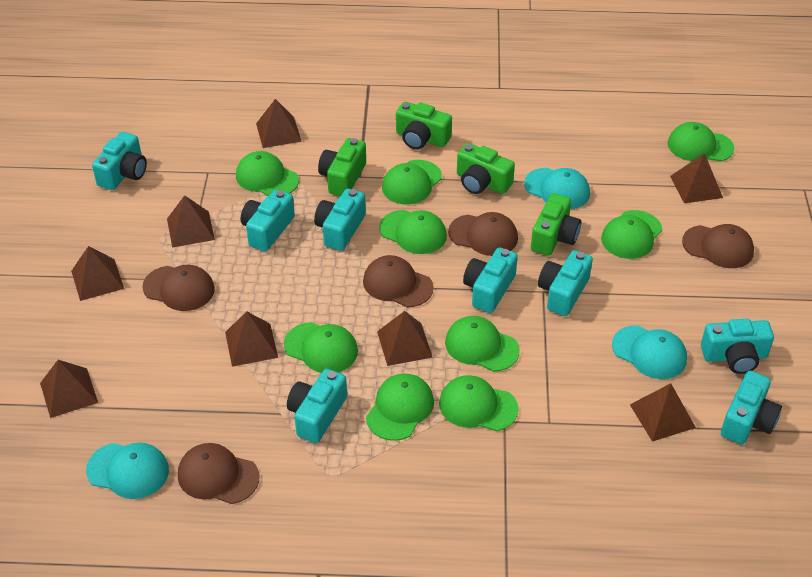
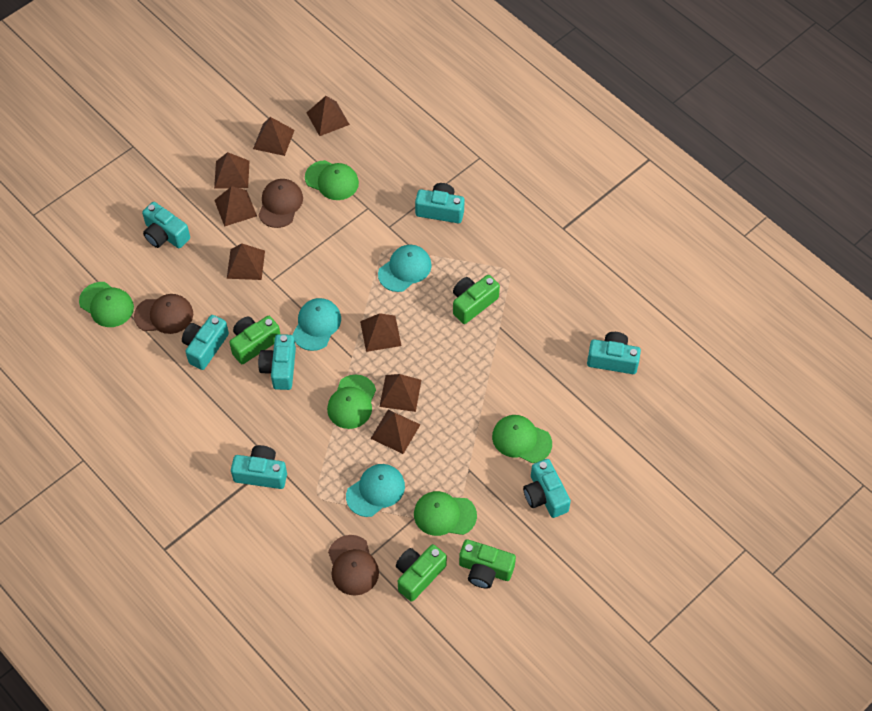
brown cap: [143,265,215,311] [178,443,259,504] [363,255,434,307] [448,212,518,256] [682,224,754,268] = 5 -> [134,294,193,334] [258,179,303,228] [328,535,379,596] = 3
green cap: [236,151,299,196] [284,322,358,373] [366,374,434,441] [379,210,447,254] [382,160,442,204] [439,375,519,431] [445,316,520,372] [601,210,662,259] [668,122,734,161] = 9 -> [79,282,134,327] [305,160,359,200] [327,375,376,429] [414,491,477,536] [492,415,552,463] = 5
turquoise camera: [92,132,147,190] [241,190,295,251] [287,369,347,443] [314,189,366,251] [463,247,518,313] [538,250,593,316] [701,319,774,374] [721,371,782,444] = 8 -> [142,202,190,248] [182,315,229,370] [231,445,287,489] [258,334,296,390] [415,183,465,223] [523,459,571,518] [587,332,641,374] = 7

